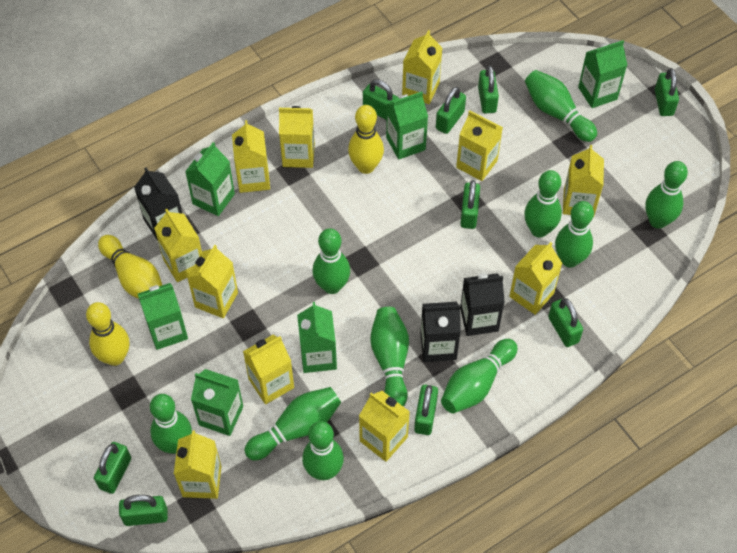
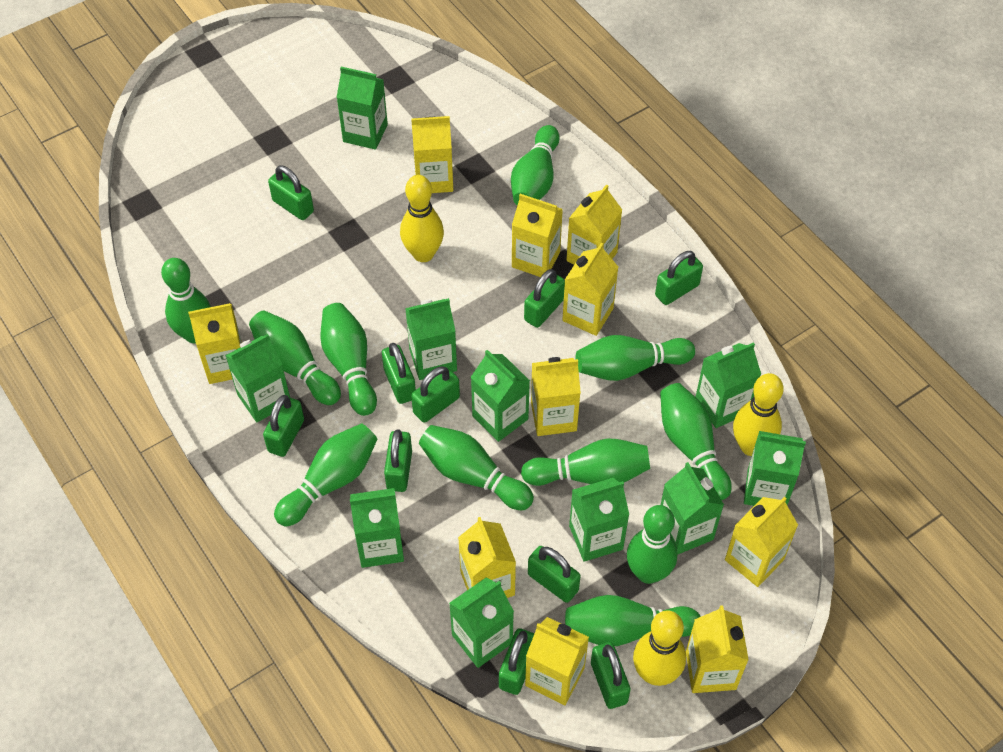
black carton: [134,167,182,241] [420,302,461,362] [460,273,505,336] = 3 -> none = 0
green bowling pin: [150,394,192,454] [245,387,341,460] [302,421,344,480] [313,228,350,294] [370,307,409,406] [441,339,518,413] [524,170,562,238] [525,70,597,142] [555,201,594,268] [645,161,688,229] = 10 -> [161,258,211,343] [249,310,341,405] [274,423,377,527] [320,303,377,416] [419,425,534,510] [511,125,560,206] [521,438,650,486] [565,595,701,646] [575,335,695,381] [627,505,677,584] [660,383,732,500] = 11
green carton: [138,283,188,350] [185,142,235,216] [191,369,243,436] [297,302,337,373] [386,92,428,160] [578,40,627,108] = 6 -> [225,334,290,422] [337,66,388,150] [350,488,404,568] [405,298,457,380] [449,577,514,668] [471,350,530,442] [569,478,629,562] [661,462,724,555] [696,342,761,428] [744,431,806,506] = 10
green padlock: [94,442,131,494] [119,495,168,526] [363,79,399,120] [414,385,438,435] [436,87,466,134] [460,180,480,229] [478,65,499,113] [548,298,583,347] [655,68,679,116] = 9 -> [263,395,304,457] [268,166,314,220] [382,343,416,404] [384,429,412,492] [411,366,460,423] [499,628,534,695] [524,269,565,328] [528,546,581,603] [591,642,631,709] [655,251,703,305] = 10
yellow carton: [154,209,202,282] [174,430,221,499] [187,245,238,318] [232,120,270,193] [243,335,294,404] [279,106,315,168] [359,391,410,462] [402,30,443,104] [456,111,503,181] [509,242,562,315] [563,145,604,216] = 11 -> [188,303,242,384] [411,116,453,193] [458,517,516,598] [512,194,563,277] [525,617,589,705] [531,357,581,436] [562,243,618,336] [567,184,622,265] [686,605,749,693] [725,496,798,587] = 10

